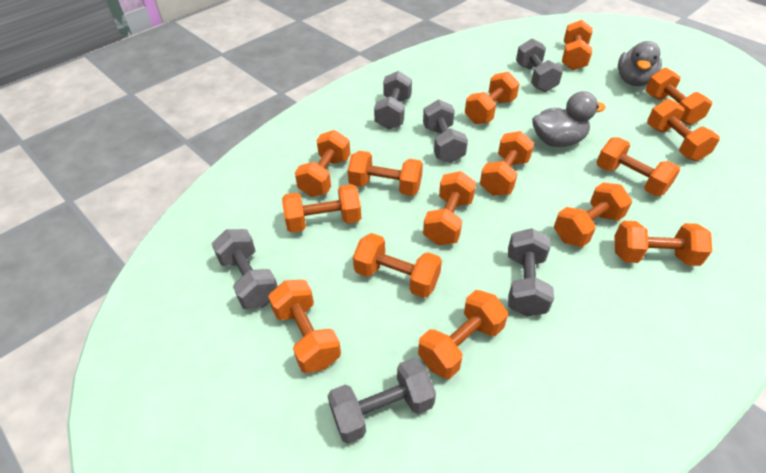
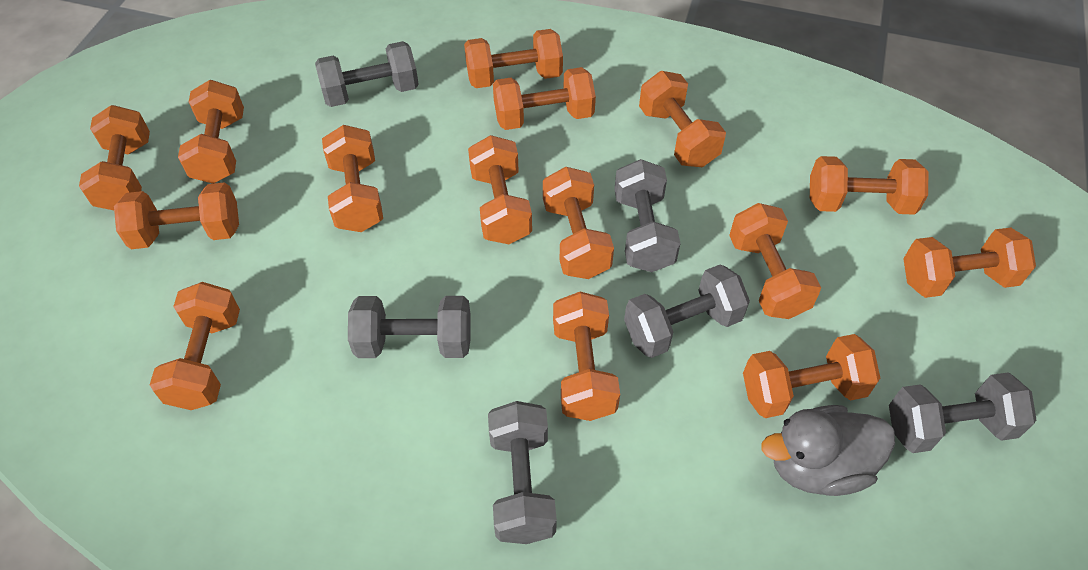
grey duck: [532,91,606,147] [618,41,662,86] = 2 -> [761,405,895,496] = 1

